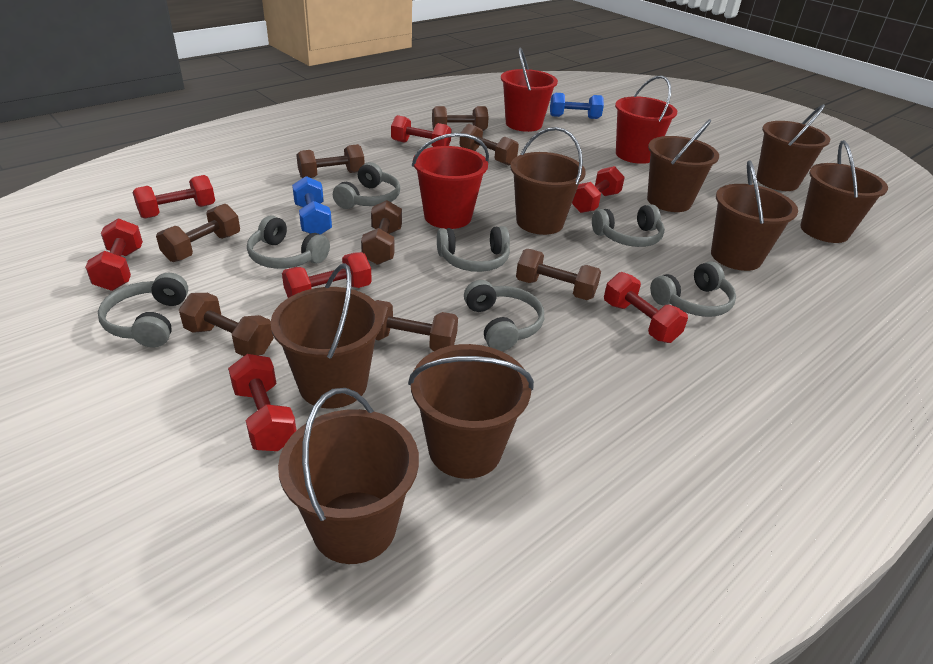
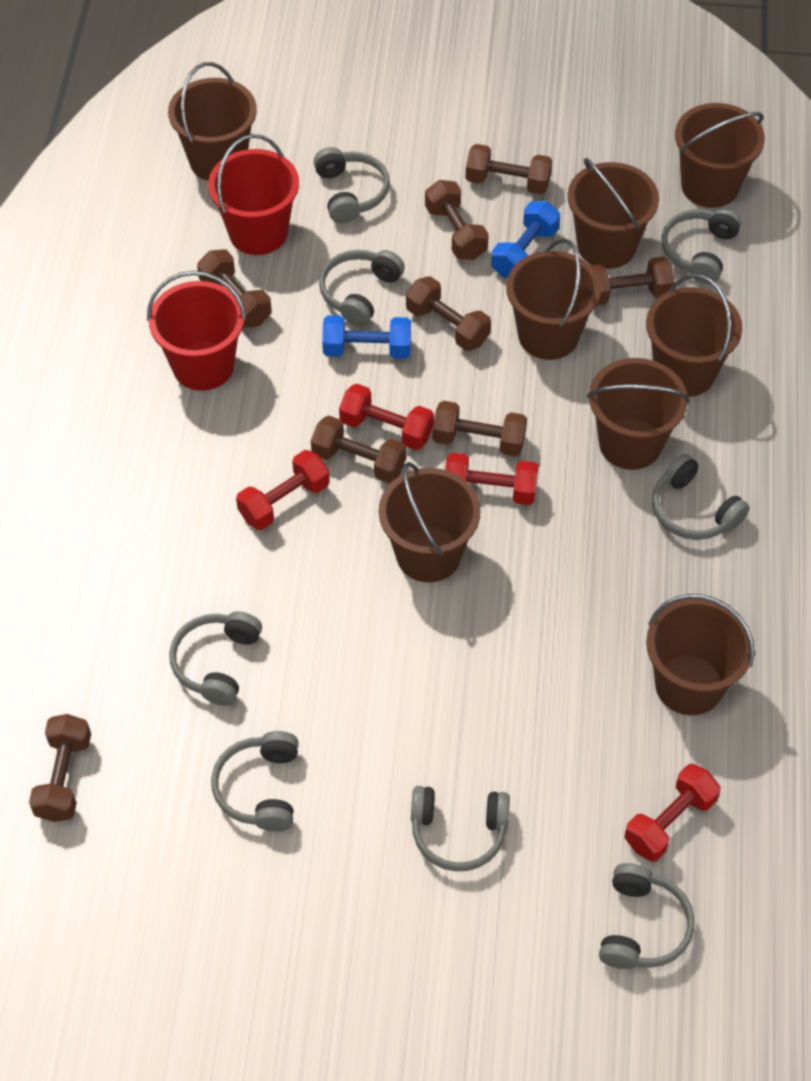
grey headphones: [98,272,188,348] [247,216,330,269] [333,162,400,209] [437,226,510,272] [464,280,544,351] [592,205,665,247] [650,261,736,317] = 7 -> [169,611,262,706] [211,731,299,832] [314,147,390,223] [319,250,405,327] [411,786,510,871] [599,863,694,969] [652,454,750,540] [661,207,742,284] = 8
red bucket: [412,133,489,229] [501,48,558,132] [615,75,677,164] = 3 -> [147,271,246,391] [208,134,299,255] = 2
red dumbbell: [85,218,143,291] [133,175,215,219] [228,354,297,451] [282,252,372,298] [391,115,452,147] [572,166,625,213] [604,272,688,343] = 7 -> [236,450,330,530] [339,384,434,450] [445,452,538,505] [624,764,721,862] = 4

